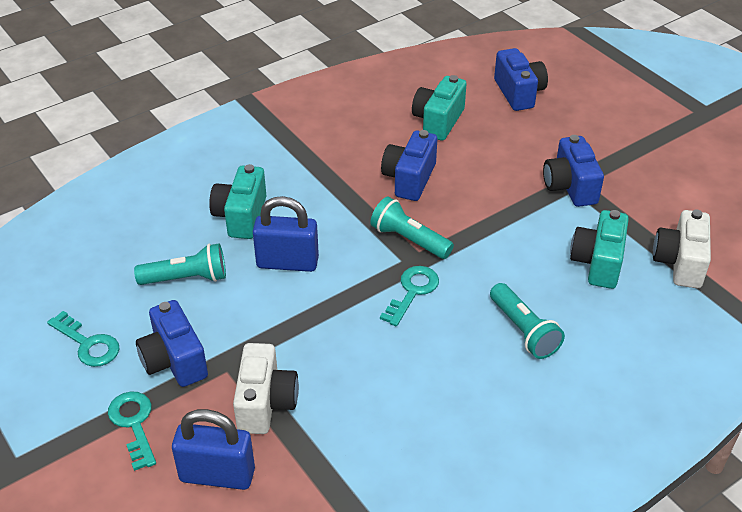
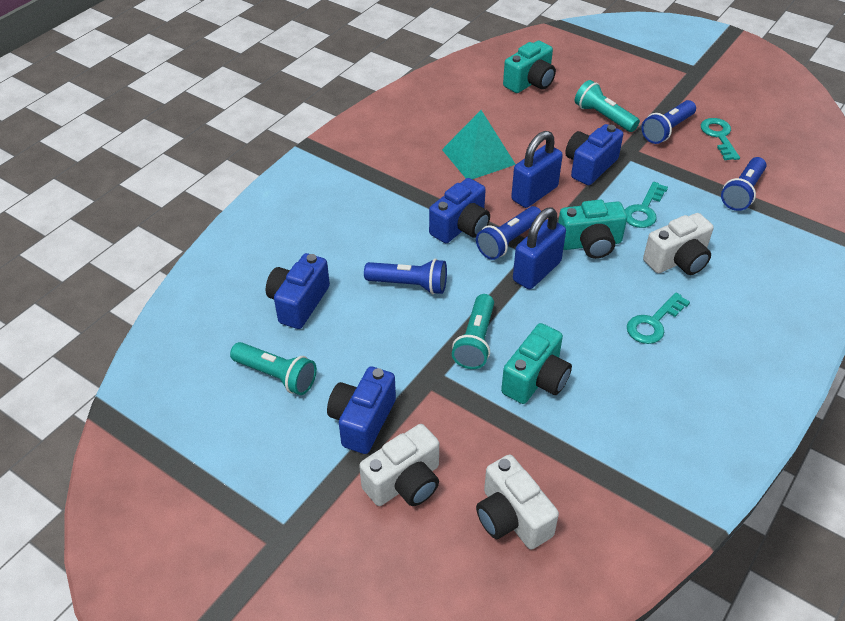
blue flashlight: none = 0 -> [364,259,447,295] [476,206,541,260] [641,100,696,144] [721,157,766,211] = 4
turquoise pyramid: none = 0 -> [442,110,516,179] = 1
white camera: [233,343,299,434] [653,210,711,288] = 2 -> [359,424,439,506] [476,455,559,550] [643,213,714,275] = 3

